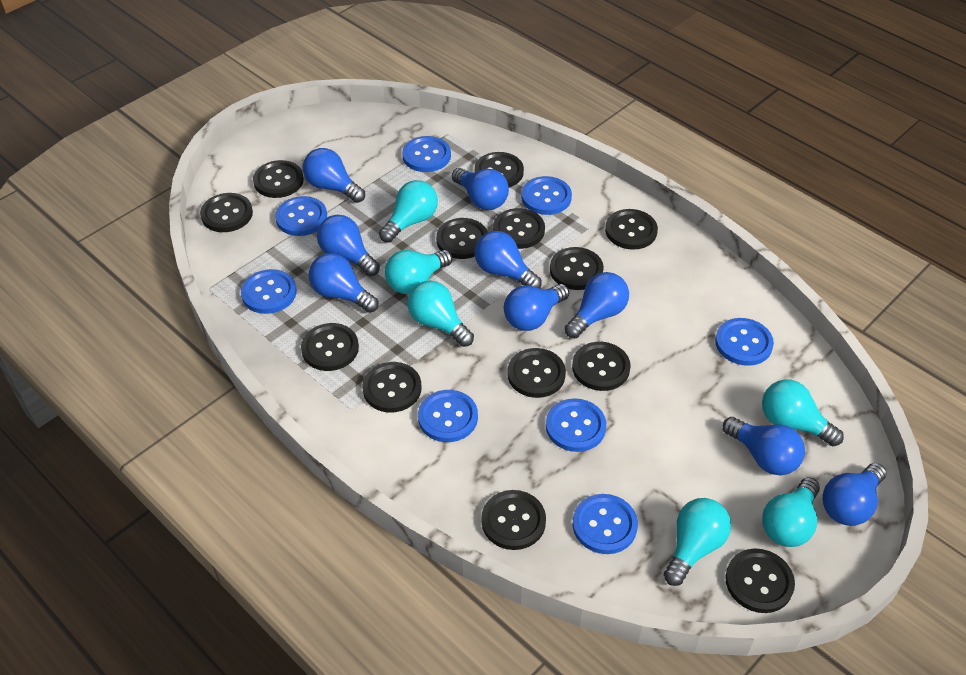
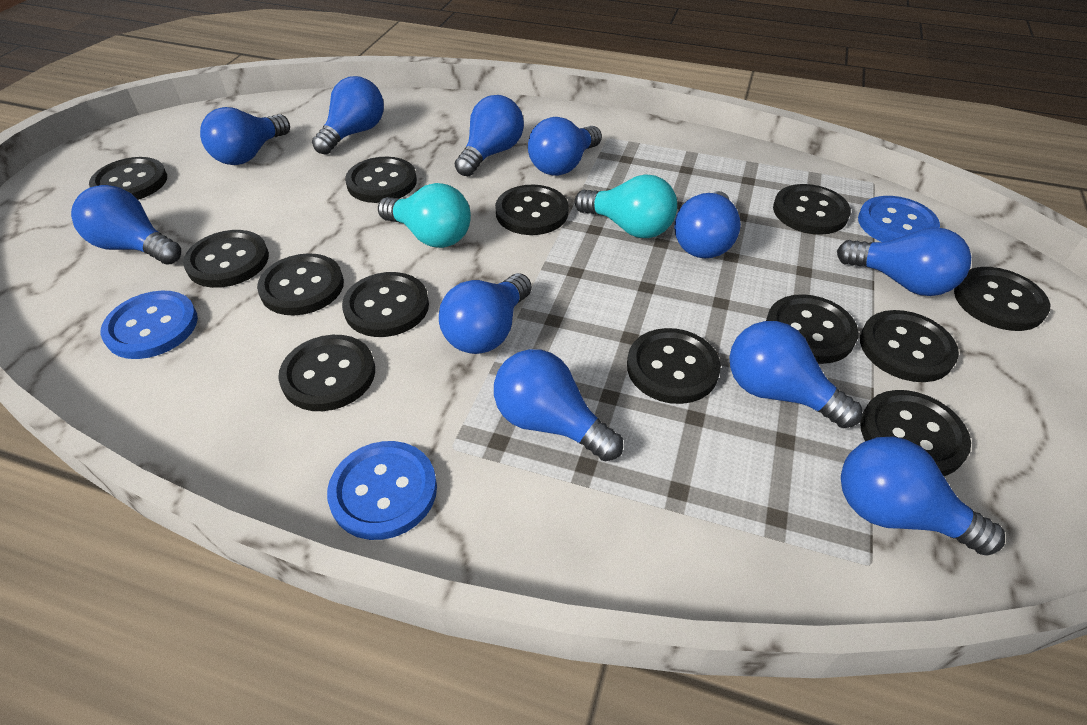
blue button: [241,269,296,314] [275,196,327,236] [402,136,451,172] [418,390,478,442] [521,176,572,215] [546,398,606,452] [572,494,638,554] [715,318,774,366] = 8 -> [101,291,198,359] [327,441,437,540] [858,196,940,242] = 3
blue light bulb: [303,148,365,203] [309,253,379,313] [317,215,380,276] [452,168,509,210] [475,231,542,288] [504,284,569,331] [565,272,629,338] [723,417,805,475] [822,463,886,526] = 9 -> [71,185,181,265] [200,107,290,165] [312,76,384,155] [439,273,532,354] [455,95,524,176] [494,349,623,462] [528,117,602,176] [674,191,741,258] [730,321,862,428] [837,227,971,296] [841,437,1005,556] = 11
turquoise light bulb: [379,180,438,243] [385,250,452,294] [407,281,474,347] [664,498,731,586] [762,379,844,446] [762,477,820,547] = 6 -> [378,183,471,248] [574,174,677,238] = 2

